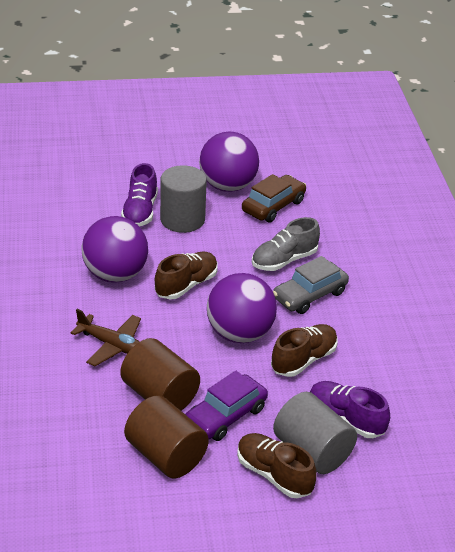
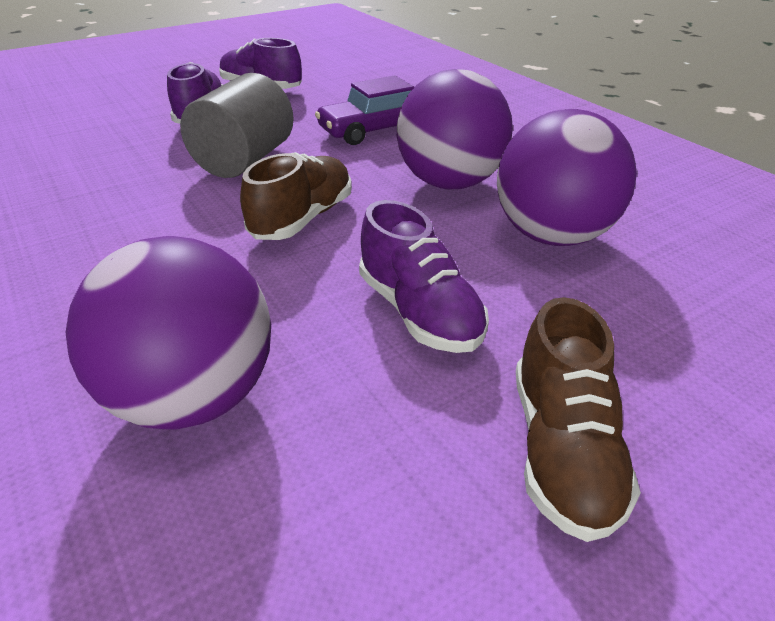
brown car: [242,174,306,223] = 1 -> none = 0
brown cylinder: [120,338,200,411] [124,395,209,478] = 2 -> none = 0
brown plane: [70,309,141,366] = 1 -> none = 0
brown shoe: [155,251,218,299] [237,433,317,498] [271,324,338,377] = 3 -> [240,152,352,240] [516,297,641,542] = 2
grey car: [273,256,349,314] = 1 -> none = 0
grey cylinder: [160,165,207,233] [273,392,357,474] = 2 -> [180,73,294,178] = 1
grey shoe: [252,217,320,271] = 1 -> none = 0
purple shoe: [121,163,158,227] [310,381,390,438] = 2 -> [167,62,222,124] [219,38,302,89] [359,200,489,353] = 3

